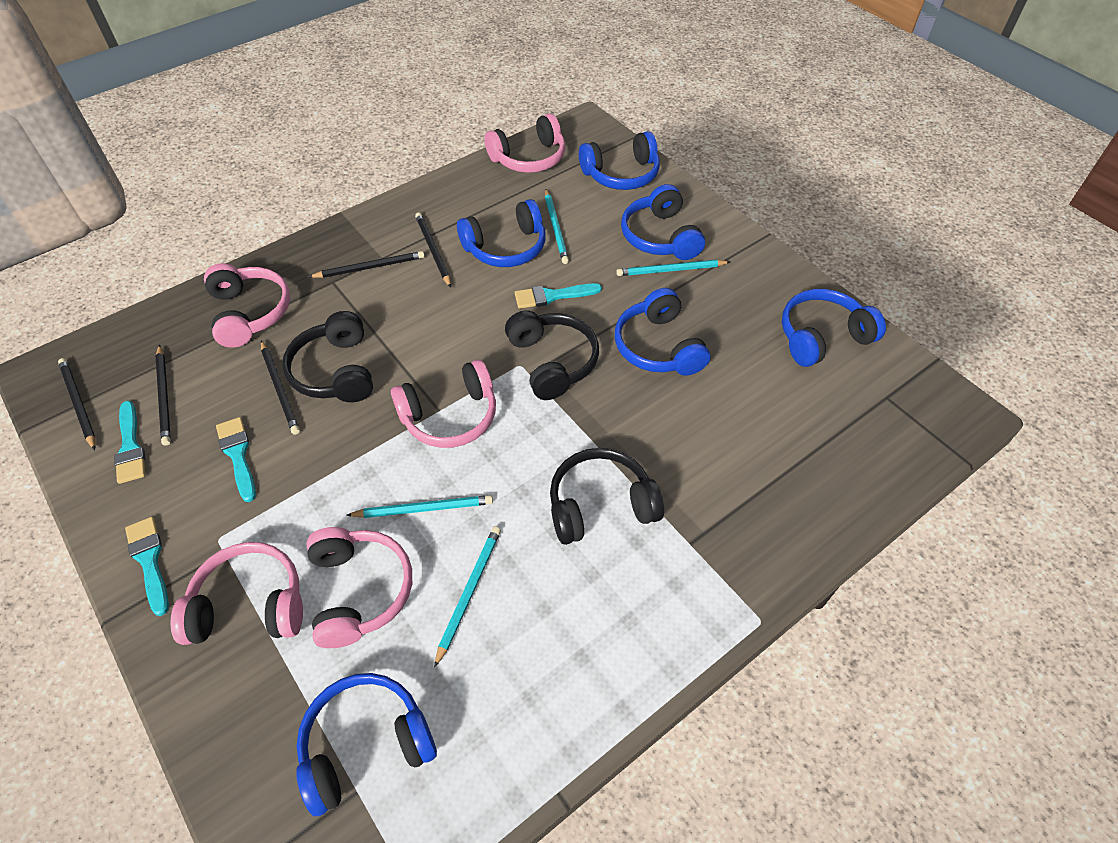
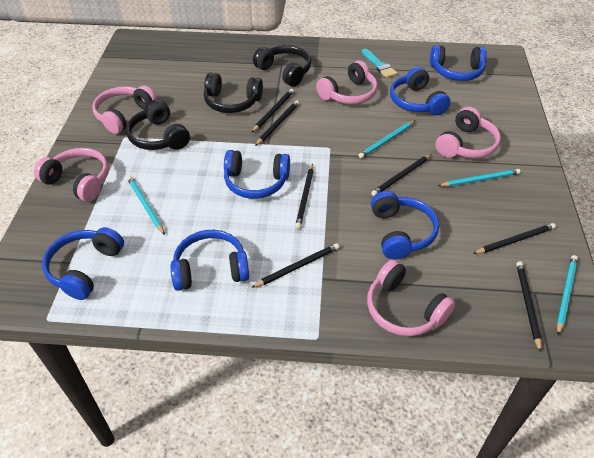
black pencil: [58,358,96,450] [155,345,171,446] [261,340,300,435] [309,251,425,278] [415,213,451,288] = 5 -> [251,89,294,133] [251,243,339,288] [255,101,299,146] [295,163,314,229] [371,154,432,196] [473,223,556,254] [516,261,542,353] = 7
turquoise brush: [114,401,145,484] [125,517,169,616] [216,417,256,502] [515,283,602,309] = 4 -> [362,49,397,78] = 1

